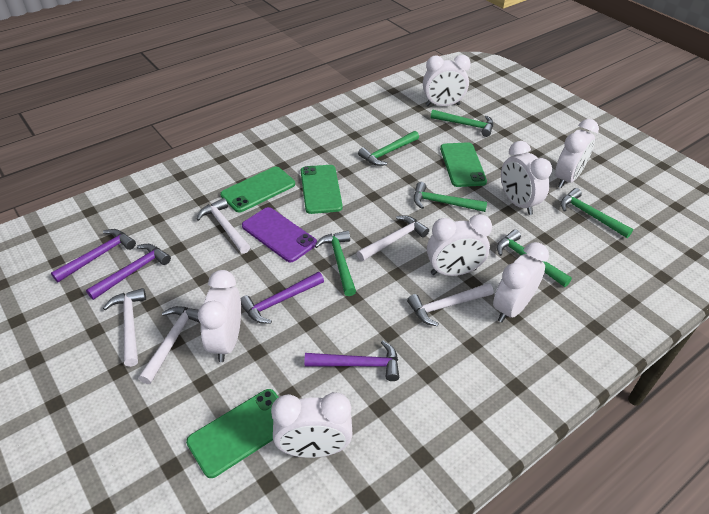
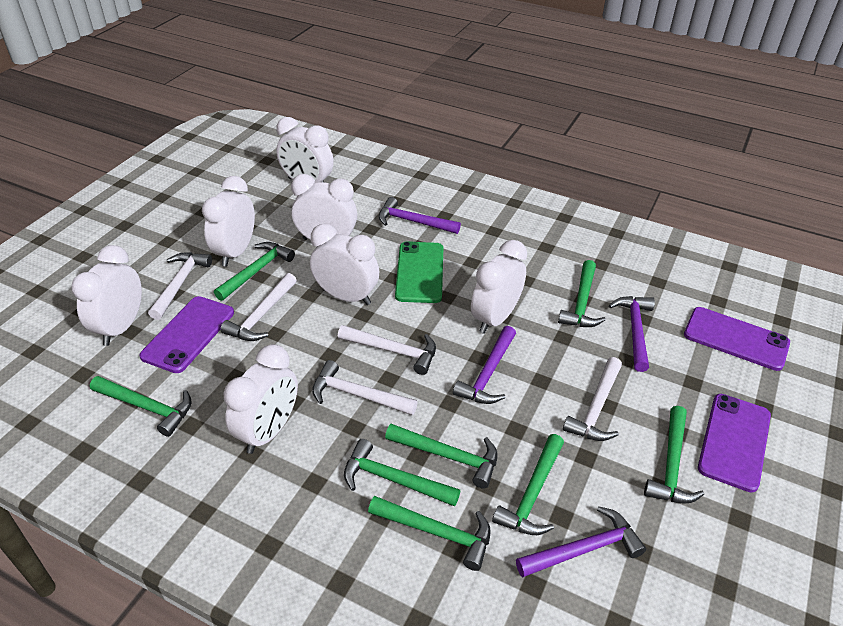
green hammer: [315,230,356,296] [358,131,419,166] [414,182,487,212] [431,110,493,137] [497,229,572,287] [560,188,633,238] = 6 -> [90,376,192,437] [214,242,295,301] [344,439,460,507] [368,496,491,571] [385,424,498,489] [492,434,564,535] [558,260,606,327] [644,406,704,503] = 8
green phone: [186,389,278,478] [220,167,295,212] [301,165,343,214] [440,142,487,187] = 4 -> [395,241,444,303] = 1
purple phone: [242,207,317,262] = 1 -> [139,296,234,373] [684,307,790,371] [698,394,771,492] = 3

